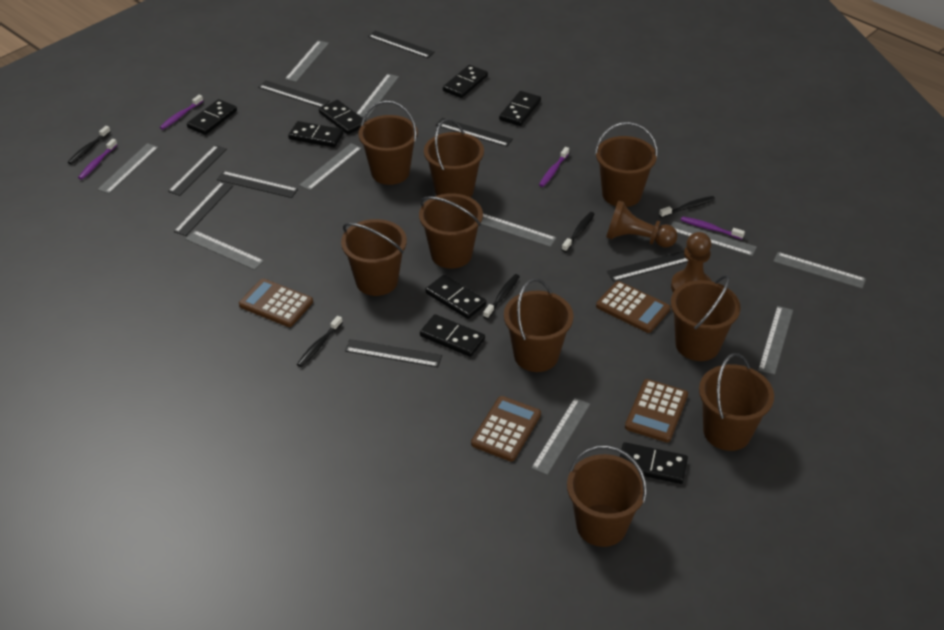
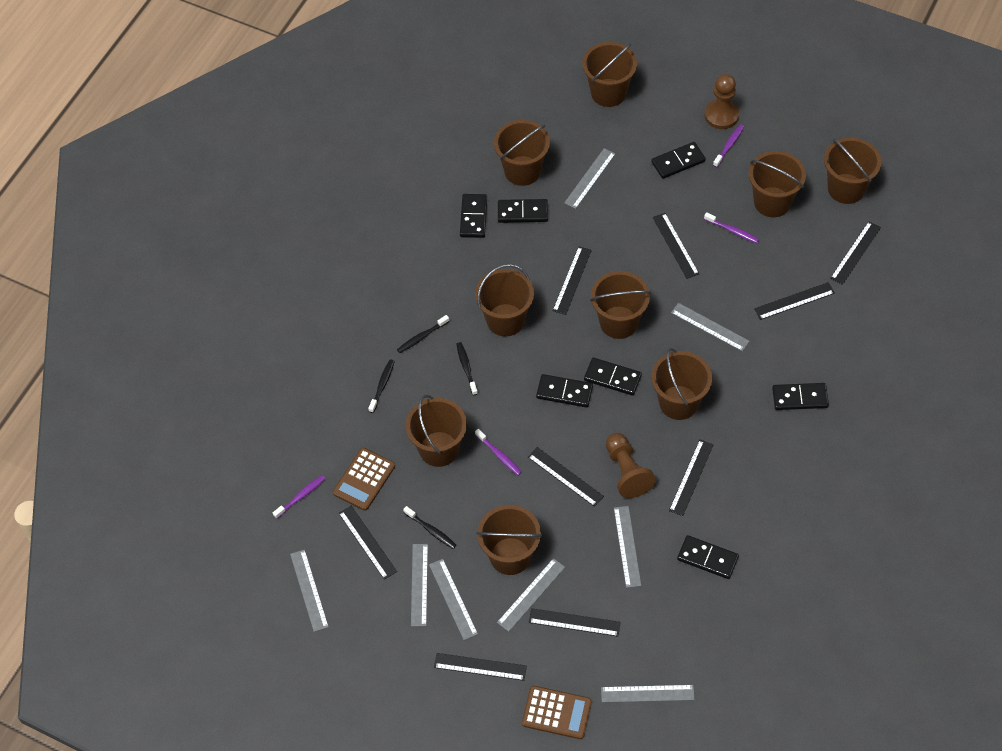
black domino: [187,99,237,135] [288,121,344,147] [319,100,366,134] [420,314,485,357] [425,275,486,319] [443,65,488,98] [499,91,541,126] [620,442,688,484] = 8 -> [460,194,487,238] [498,199,548,223] [536,374,593,408] [584,358,642,396] [651,142,706,179] [677,535,739,579] [772,383,829,410] = 7
black ruler: [168,145,227,196] [174,182,233,236] [217,171,298,198] [258,80,330,107] [345,339,442,367] [368,31,435,58] [436,118,513,147] [607,251,688,282] = 8 -> [339,506,397,580] [434,653,527,681] [528,447,604,507] [529,608,621,636] [553,246,592,315] [653,213,699,279] [669,440,714,516] [754,282,835,320] [830,222,881,285] = 9
black toothbrush: [68,126,111,165] [297,316,343,367] [483,274,520,319] [562,212,595,252] [659,196,715,218] = 5 -> [368,359,395,413] [397,315,449,353] [403,506,456,549] [456,342,478,395] = 4
brown calculator: [239,278,313,327] [471,396,541,461] [596,281,671,333] [625,379,688,442] = 4 -> [333,448,395,511] [522,686,592,739] = 2
grey ruler: [97,143,159,194] [185,230,264,270] [285,40,329,82] [299,143,362,190] [357,74,399,118] [481,214,557,247] [531,398,590,475] [671,221,757,256] [758,306,793,375] [773,252,866,289] = 10 -> [290,549,329,632] [411,544,428,627] [429,559,478,640] [497,558,565,632] [564,148,615,209] [601,685,695,702] [614,506,641,588] [671,303,750,351] = 8

